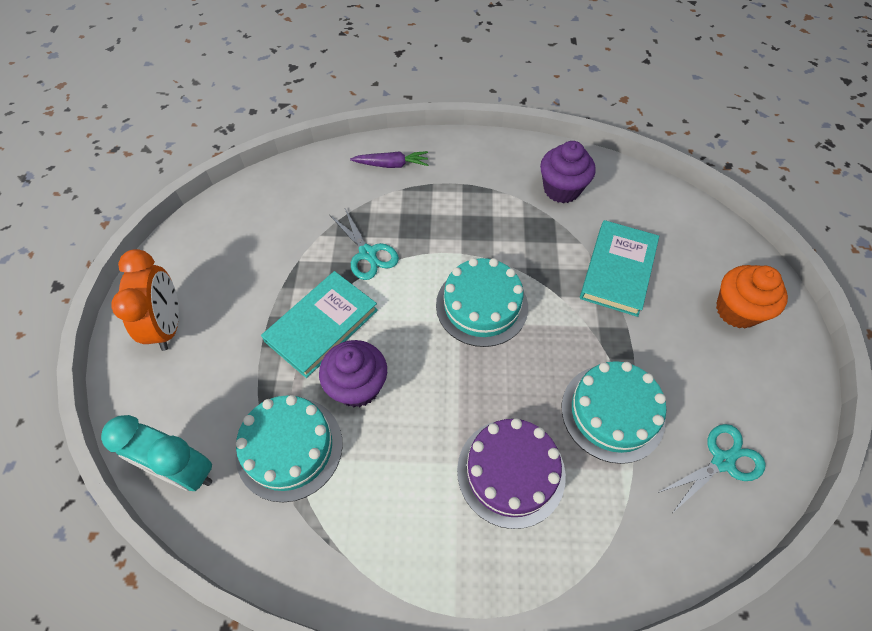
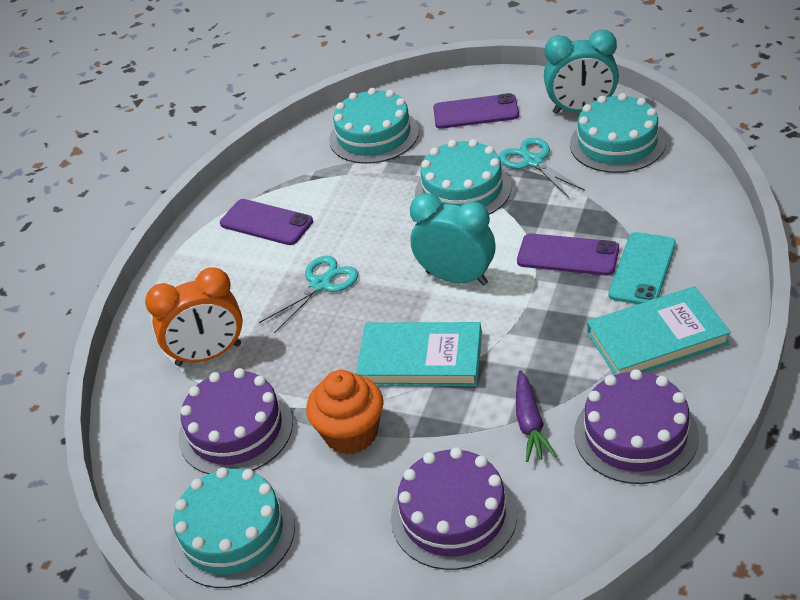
purple cake: [457,418,566,529] = 1 -> [179,368,293,474] [391,447,517,570] [574,369,699,484] = 3
purple cupcake: [319,340,387,407] [540,141,596,203] = 2 -> none = 0
purple phone: none = 0 -> [220,199,313,245] [433,93,519,129] [517,233,619,275] = 3
turquoise cake: [236,395,343,502] [436,258,528,347] [562,361,666,464] = 3 -> [171,467,295,588] [329,88,419,164] [415,139,511,215] [570,93,666,173] = 4
turquoise clock: [101,415,212,491] = 1 -> [410,193,495,285] [544,30,619,114] = 2
turquoise phone: none = 0 -> [609,232,676,304] = 1

